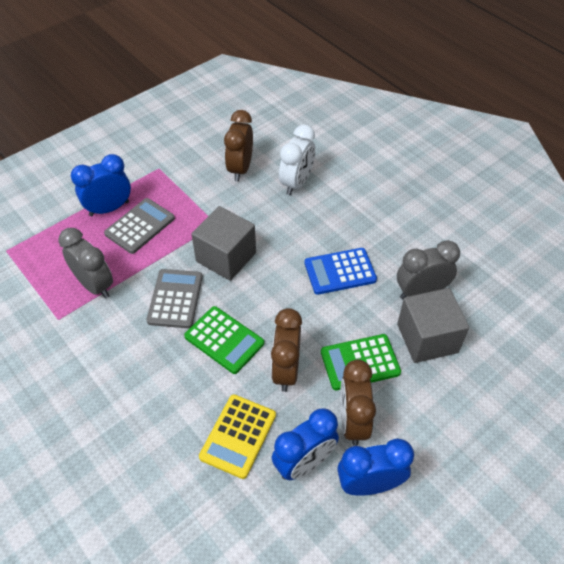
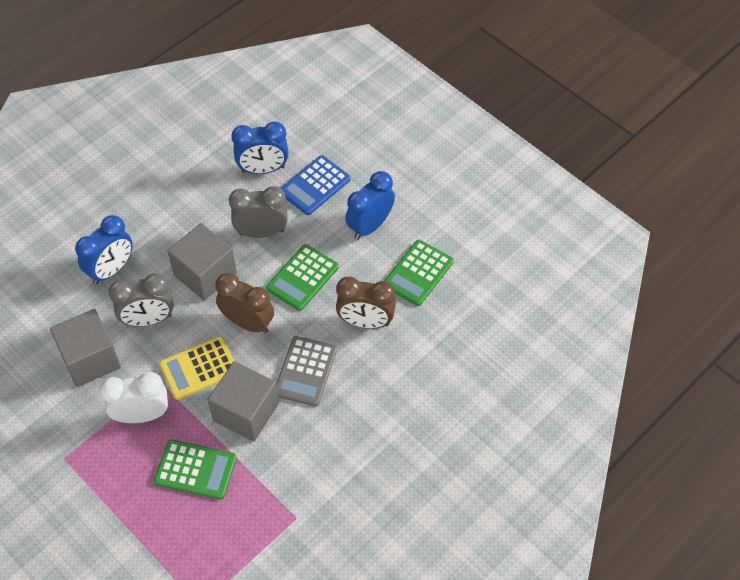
brown clock: [224,110,253,182] [271,308,302,392] [340,359,376,446] = 3 -> [215,273,274,334] [336,277,396,329] = 2
green calculator: [184,306,264,374] [321,334,401,390] = 2 -> [154,440,237,500] [266,244,339,311] [384,240,454,306] = 3
grey calculator: [104,198,175,254] [146,269,203,328] = 2 -> [276,336,337,406] = 1
grey cube: [191,206,256,281] [397,288,469,363] = 2 -> [50,309,121,387] [167,223,237,301] [208,361,279,442] = 3

